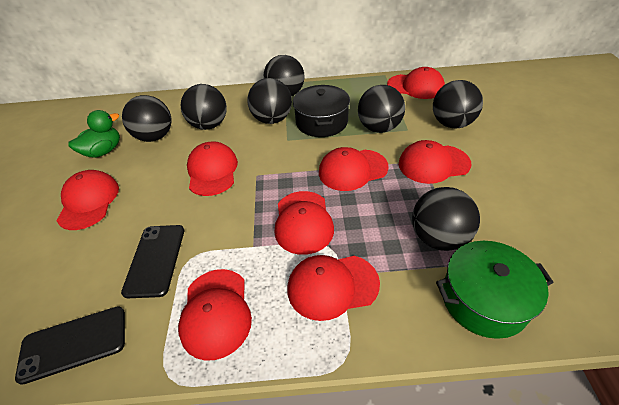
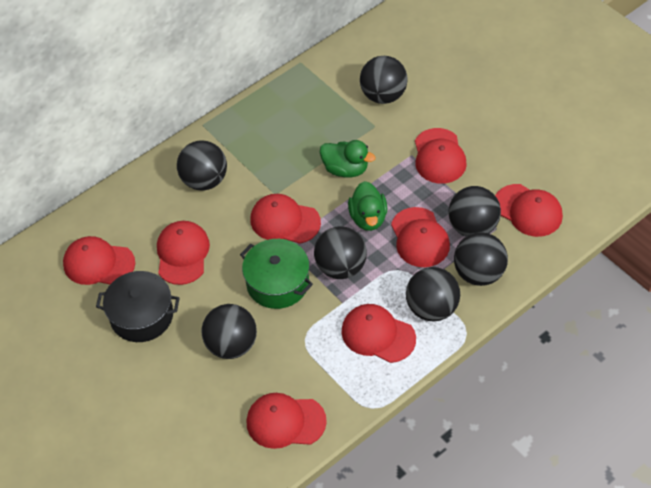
black phone: [15,306,125,385] [121,225,184,298] = 2 -> none = 0
green duck: [68,110,120,158] = 1 -> [320,140,376,178] [348,181,387,231] = 2

